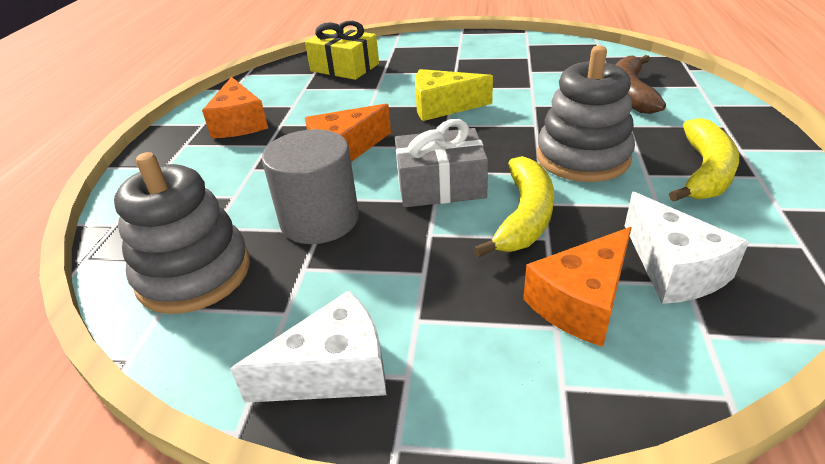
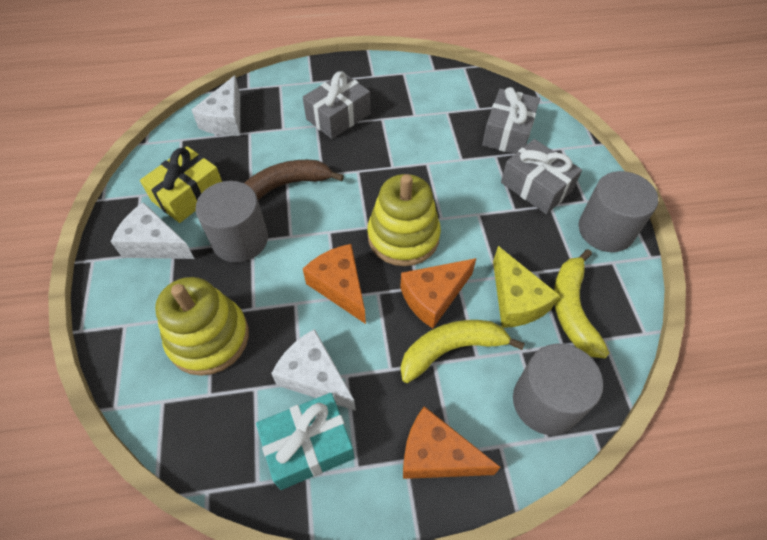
grey cylinder: [262,129,359,244] = 1 -> [196,181,268,263] [513,344,603,435] [578,171,658,252] = 3
grey gift: [395,119,488,207] = 1 -> [303,71,371,139] [482,87,540,154] [501,139,582,214] = 3
grey stacking toy: [114,152,250,314] [537,46,635,182] = 2 -> none = 0
turquoise gift: none = 0 -> [256,393,355,490] = 1
white cheese: [230,290,386,403] [625,192,749,304] = 2 -> [111,202,195,259] [192,75,240,136] [271,329,356,411] = 3
yellow stacking toy: none = 0 -> [155,277,249,376] [368,174,441,266] = 2

